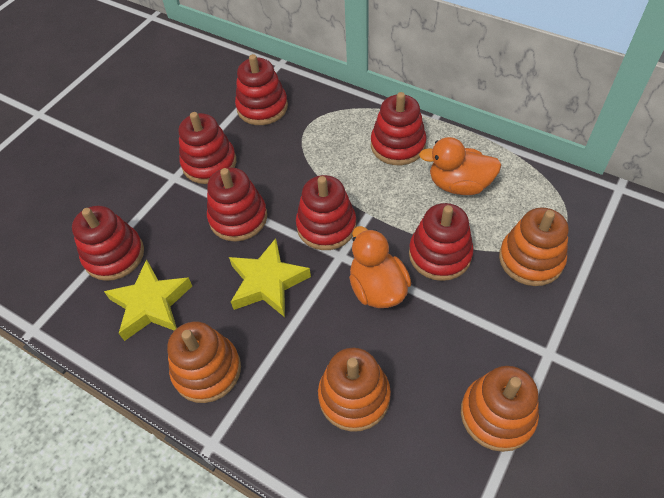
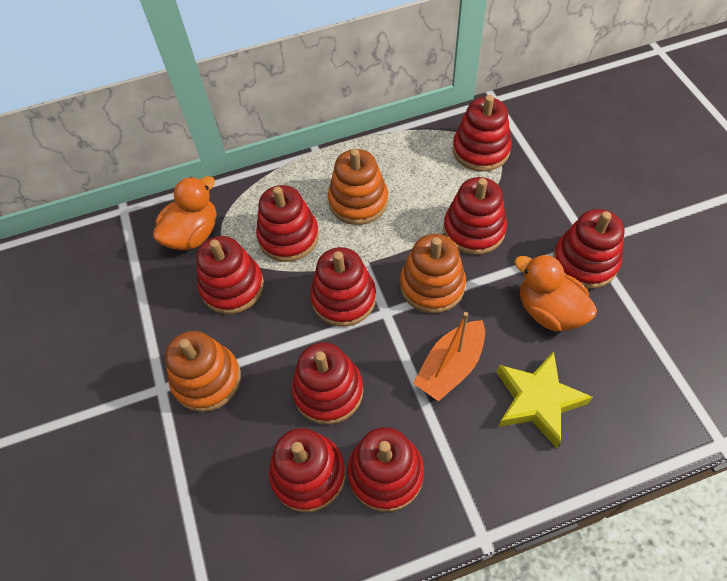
orange boat: none = 0 -> [413,312,485,401] = 1
orange stacking toy: [167,321,241,403] [318,348,391,432] [461,366,539,452] [499,208,569,286] = 4 -> [165,331,241,412] [328,149,388,225] [400,234,466,313] = 3
red stacking toy: [72,206,144,281] [179,112,236,184] [207,167,267,242] [235,54,288,125] [296,175,356,250] [371,92,427,165] [409,203,474,281] = 7 -> [196,236,264,314] [256,185,319,262] [269,428,346,512] [292,342,363,425] [310,247,376,327] [347,427,424,512] [443,177,507,255] [453,95,512,172] [553,209,625,289] = 9
yellow star: [104,259,192,341] [229,238,311,317] = 2 -> [496,351,593,448] = 1

